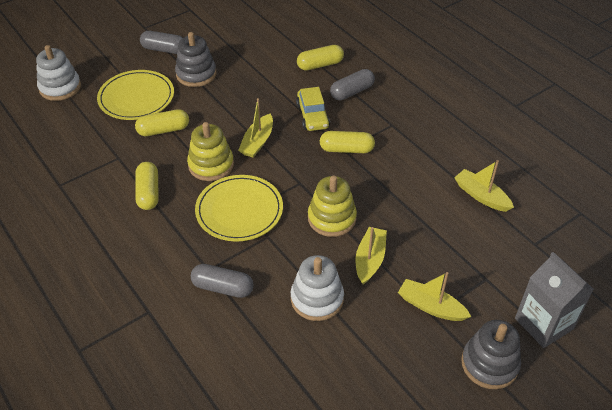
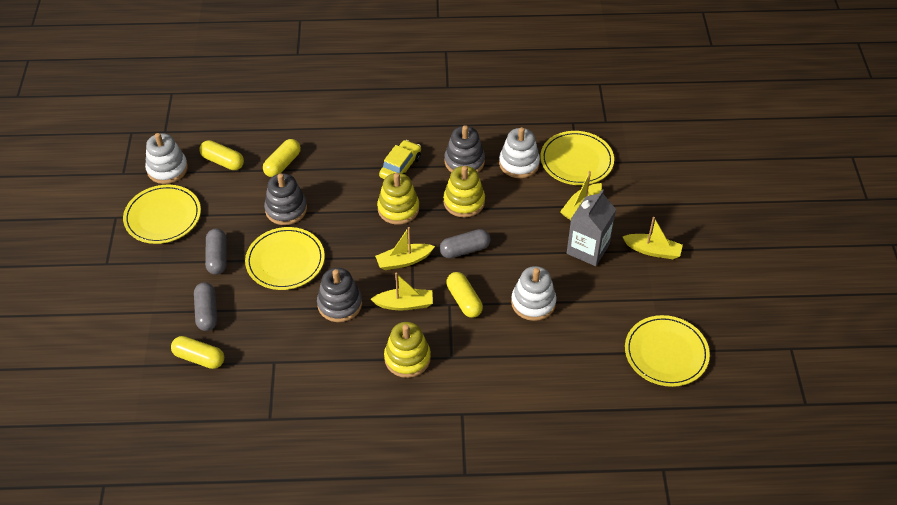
grey stacking toy: [175,32,216,87] [461,320,521,389] = 2 -> [264,173,307,225] [317,268,362,322] [444,125,485,173] = 3
white stacking toy: [36,45,81,101] [291,255,344,321] = 2 -> [145,133,188,184] [499,127,540,178] [511,266,556,321] = 3
yellow plate: [97,70,174,120] [195,175,283,241] = 2 -> [123,185,201,244] [245,227,325,290] [540,131,614,185] [625,315,710,387] = 4
yellow stacking toy: [187,122,234,181] [308,176,357,237] = 2 -> [377,173,419,225] [384,322,431,378] [443,166,485,218] = 3

